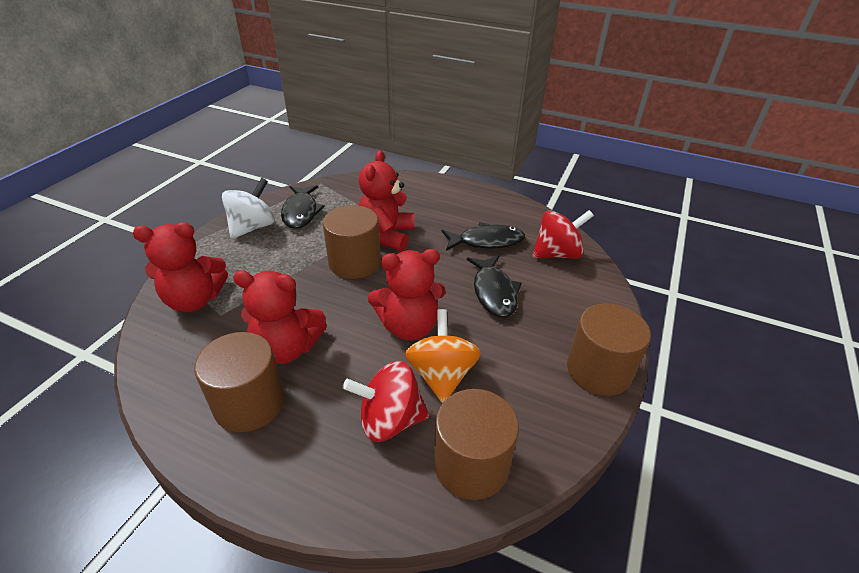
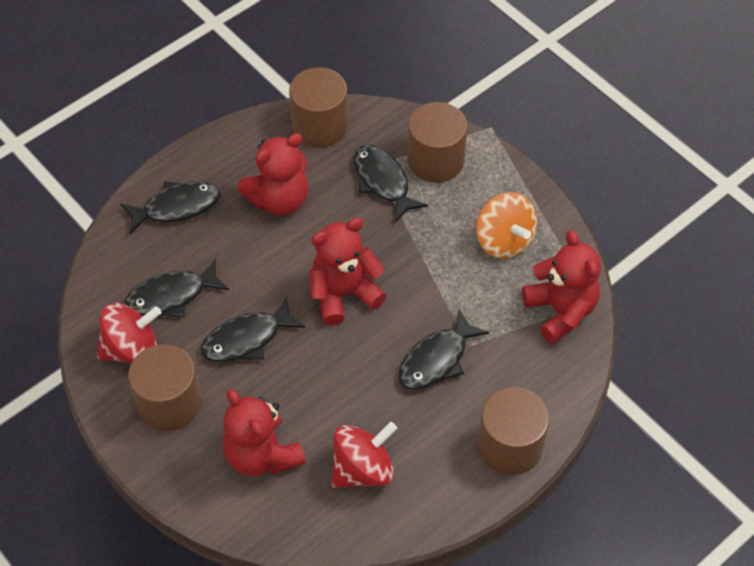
black fish: [281,185,325,229] [442,222,525,251] [467,255,522,318] = 3 -> [120,181,220,234] [124,258,229,317] [200,296,305,362] [354,145,428,223] [398,309,489,390] = 5
white spinning top: [222,178,275,239] = 1 -> none = 0

